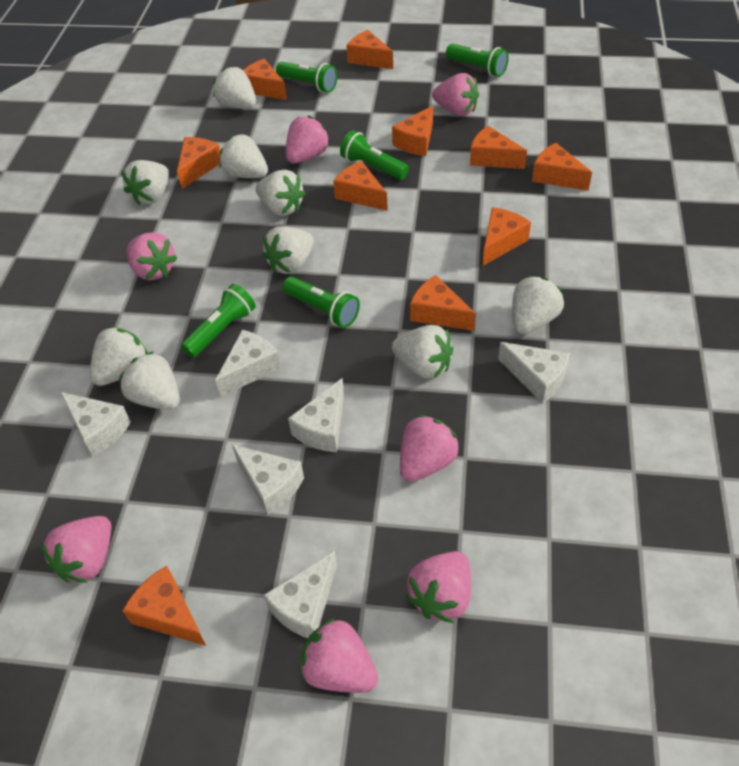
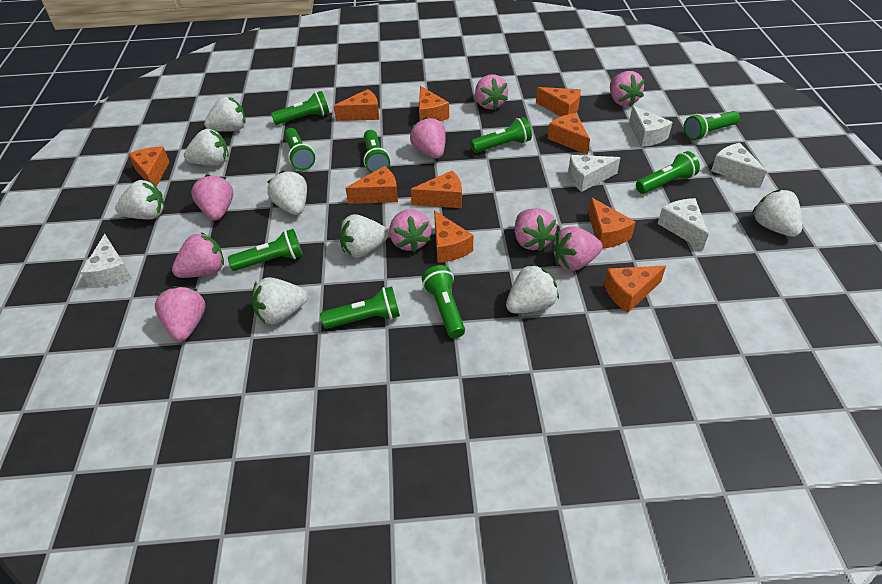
green flashlight: [181,284,256,357] [276,62,337,92] [283,277,360,328] [340,130,409,180] [446,44,509,77] = 5 -> [228,229,303,271] [271,91,329,125] [284,128,315,170] [320,287,400,329] [363,130,390,173] [422,265,465,339] [471,117,532,153] [636,151,700,194] [683,111,740,140] = 9
pink strawberry: [41,516,111,583] [127,232,177,280] [286,115,330,164] [299,617,378,693] [400,415,460,482] [406,551,471,623] [432,73,479,116] = 7 -> [155,286,205,341] [172,232,224,278] [191,174,233,220] [389,209,432,252] [410,117,446,158] [475,74,508,110] [515,208,557,251] [552,226,603,271] [610,71,645,107] = 9
white cheese: [61,392,131,456] [215,330,281,397] [232,444,304,515] [264,551,337,638] [288,378,344,452] [498,342,570,403] = 6 -> [81,234,132,288] [568,155,621,192] [629,105,673,147] [658,198,709,250] [711,143,767,187] = 5
white strawberry: [90,326,148,386] [119,351,180,410] [121,160,169,205] [213,67,256,109] [219,134,268,178] [256,170,306,216] [262,226,314,274] [392,325,453,379] [513,276,564,334] = 9 -> [115,180,165,220] [184,129,229,166] [204,97,246,132] [252,277,308,324] [267,171,307,215] [339,214,389,258] [506,264,559,314] [752,189,802,237] = 8

